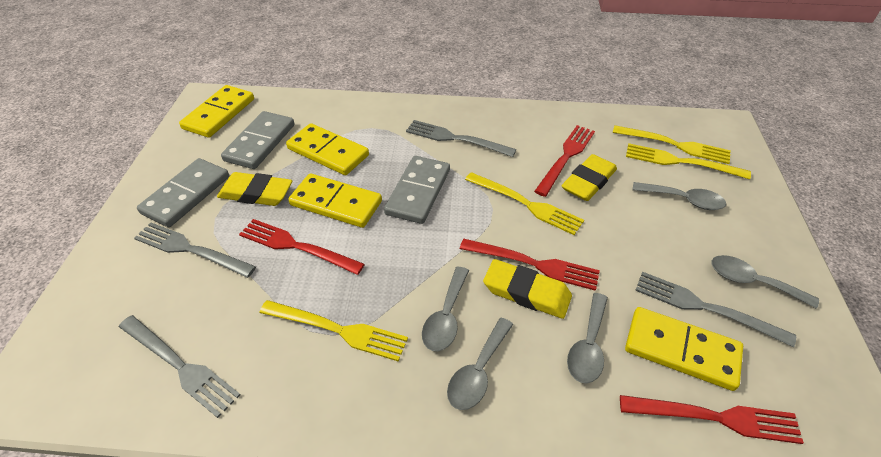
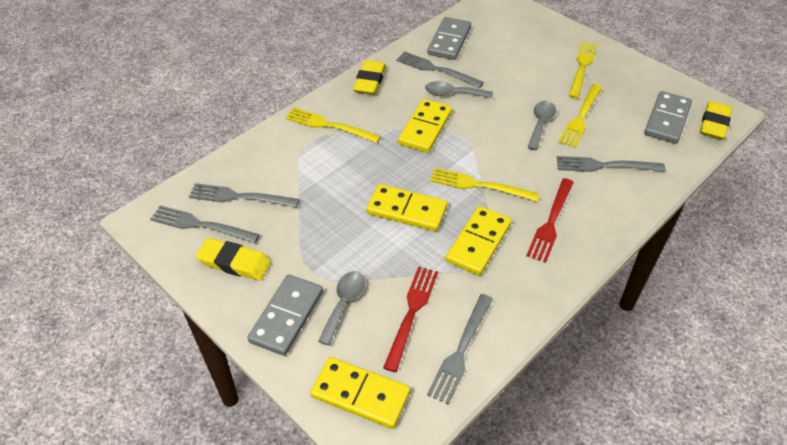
grey fork: [119,315,241,418] [134,222,256,278] [406,120,516,157] [635,272,796,347] = 4 -> [150,206,260,243] [189,183,299,208] [396,51,484,88] [427,294,493,405] [556,156,666,172] = 5
grey spoon: [422,267,469,351] [447,318,513,410] [567,293,608,383] [632,182,726,210] [711,255,819,309] = 5 -> [318,271,365,345] [425,81,493,98] [527,101,556,150] = 3
red fork: [239,219,365,275] [460,239,600,291] [534,125,595,197] [620,395,804,444] = 4 -> [383,266,438,372] [526,178,574,263] = 2

